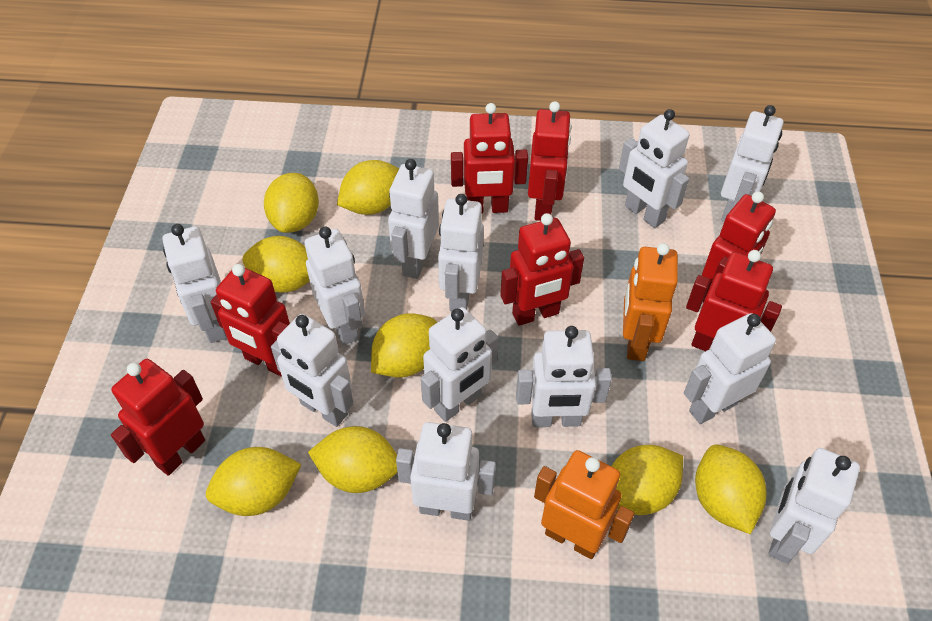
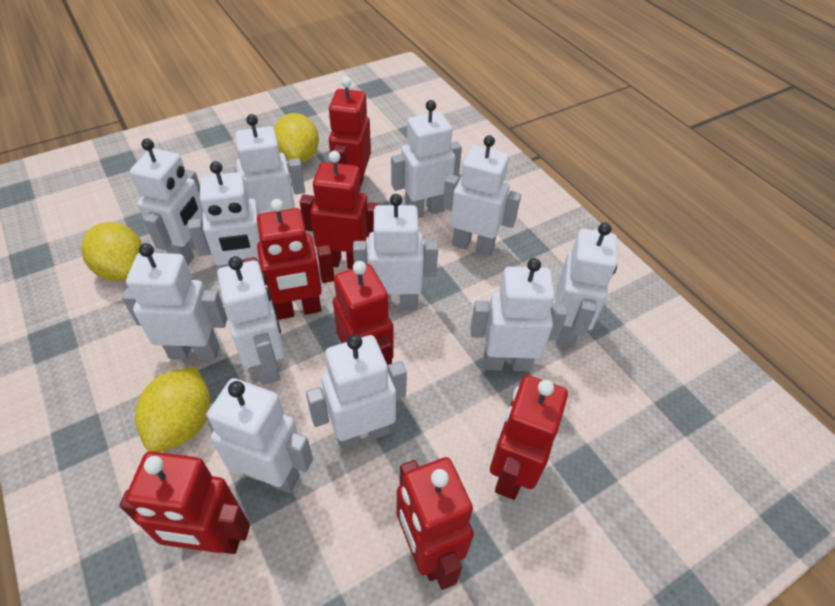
orange robot: [534,450,635,559] [623,243,678,361] = 2 -> none = 0
yellow lemon: [206,447,302,516] [242,236,309,293] [264,173,319,233] [308,426,398,493] [337,160,399,215] [371,313,437,378] [612,445,683,515] [695,444,766,534] = 8 -> [81,222,142,281] [135,367,210,452] [274,113,319,163] = 3

